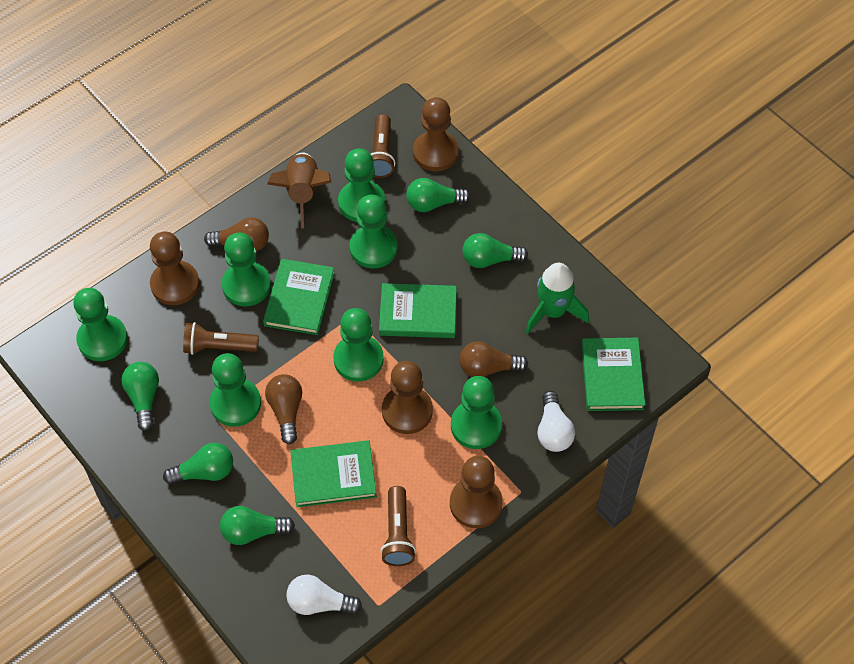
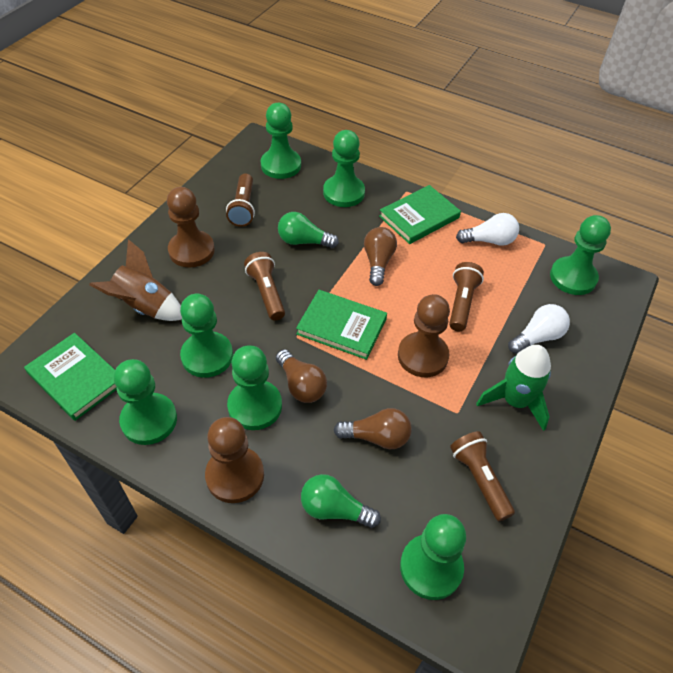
brown flashlight: [183,322,259,355] [371,114,395,178] [381,486,416,566] = 3 -> [226,173,255,227] [244,252,285,321] [449,262,484,331] [450,431,515,521] = 4
brown pawn: [150,232,200,305] [382,361,433,434] [413,97,459,171] [450,456,503,528] = 4 -> [167,187,215,268] [205,417,264,503] [398,294,450,377] = 3
green book: [263,259,334,335] [290,440,377,507] [379,283,457,338] [581,338,645,411] = 4 -> [24,333,117,421] [296,290,387,360] [379,185,461,244] = 3
green light bulb: [121,362,159,431] [163,443,233,485] [220,506,295,545] [406,178,471,212] [462,233,528,268] = 5 -> [278,212,339,248] [301,474,381,528] = 2

